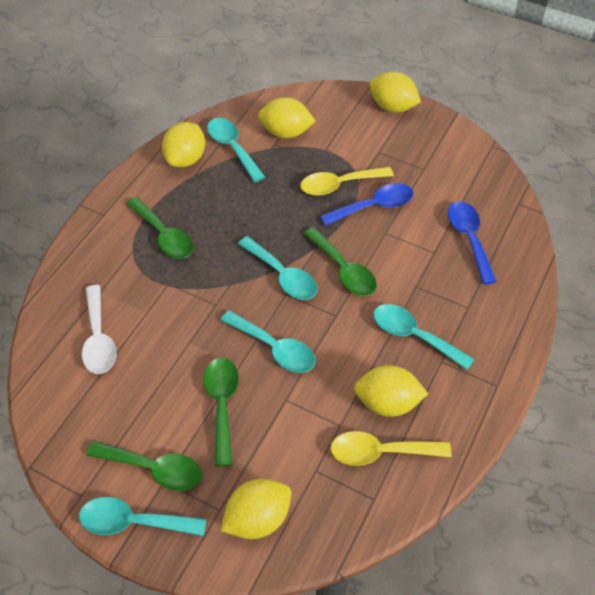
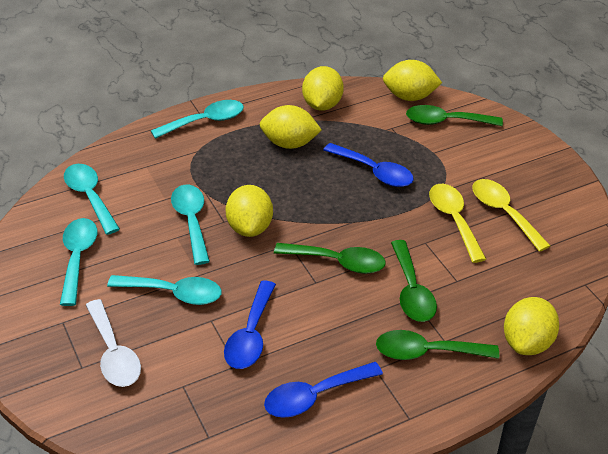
blue spoon: [320,183,413,226] [448,201,497,285] = 2 -> [224,281,276,369] [264,362,383,418] [323,143,414,187] = 3

